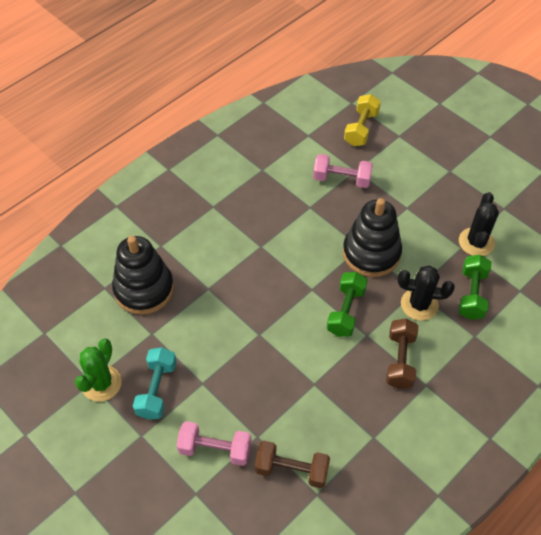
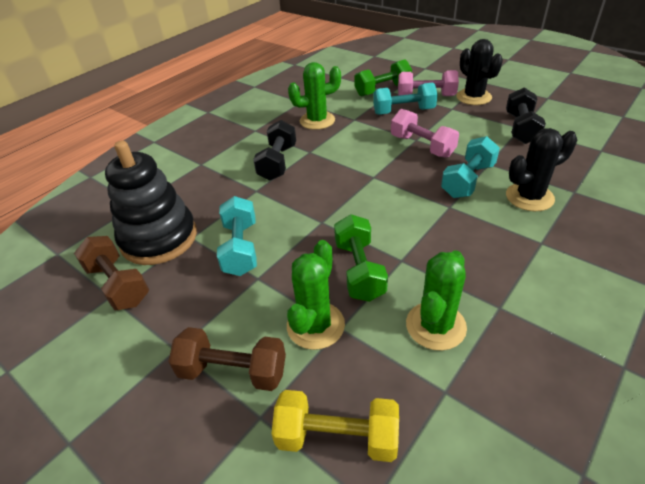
black dumbbell: none = 0 -> [253,120,296,181] [506,88,546,144] = 2
black stacking toy: [112,236,174,315] [343,198,402,277] = 2 -> [105,141,197,265] = 1
green cactus: [75,338,122,402] = 1 -> [287,240,345,350] [288,62,341,130] [406,250,467,351] = 3
turquoise dumbbell: [133,347,177,420] = 1 -> [217,196,257,276] [373,83,438,115] [441,136,500,198] = 3

